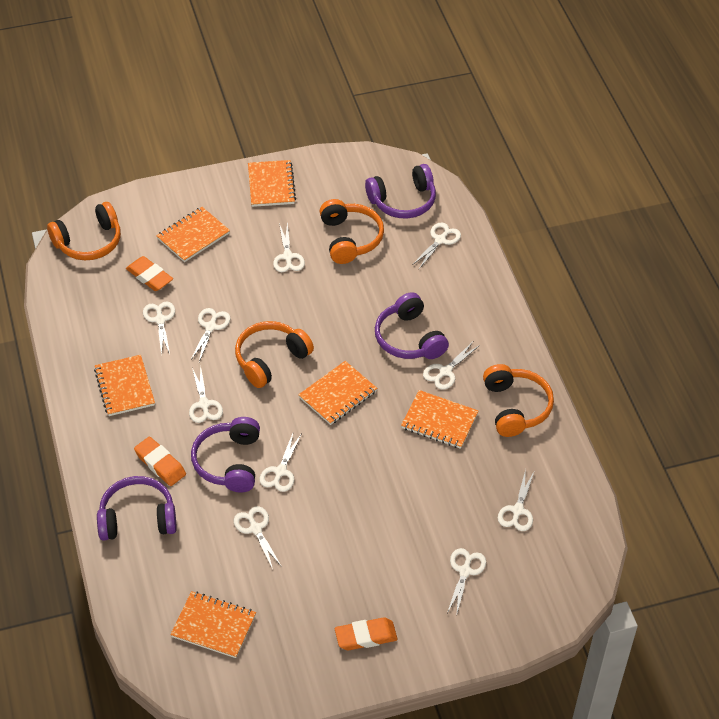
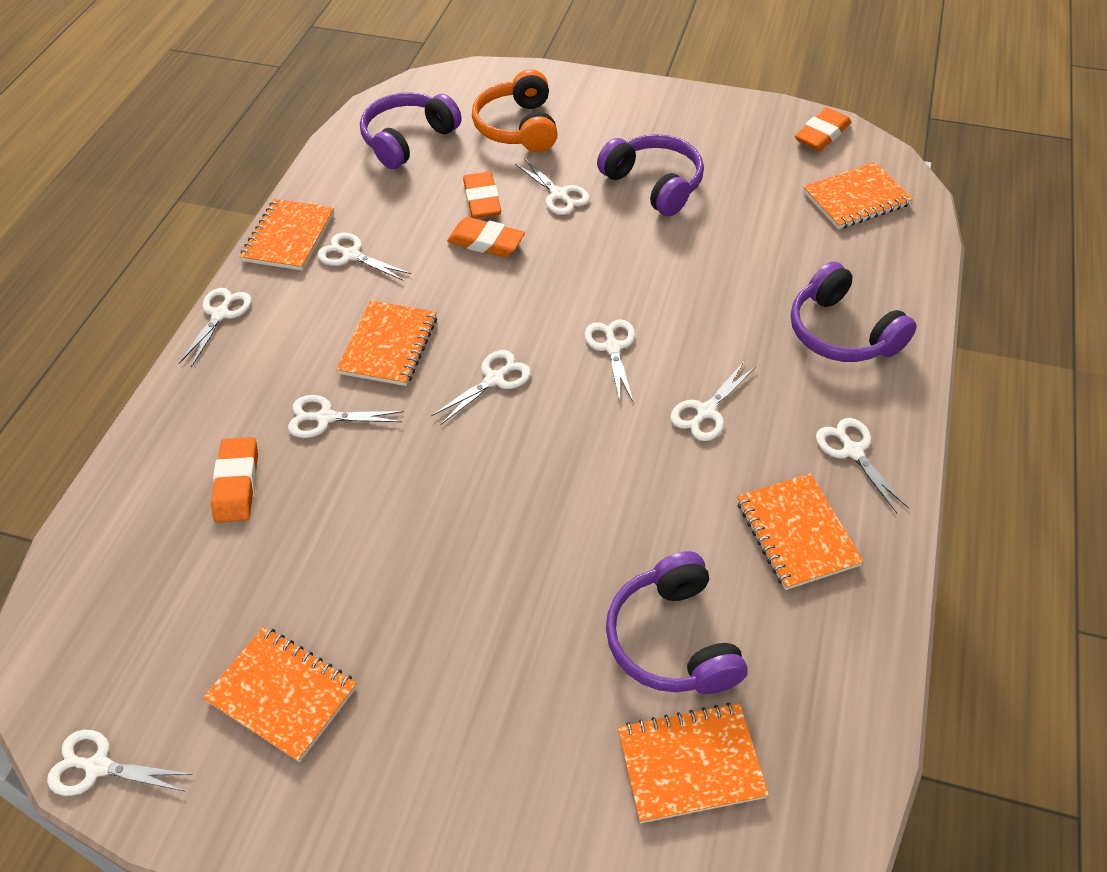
orange eraser: [126,256,173,291] [134,437,186,486] [335,617,398,650] = 3 -> [211,437,258,522] [447,217,525,257] [463,171,501,219] [795,108,851,151] = 4
orange headphones: [47,202,121,260] [235,321,314,388] [320,199,384,264] [483,364,554,437] = 4 -> [472,69,558,152] = 1
white scissors: [143,302,175,356] [189,364,223,423] [190,308,230,362] [234,506,282,569] [259,431,302,492] [273,223,305,272] [412,222,461,269] [423,342,480,390] [447,548,486,617] [498,469,535,531] = 10 -> [47,730,193,796] [179,288,252,367] [288,395,404,438] [317,233,411,281] [431,350,531,425] [515,158,590,215] [584,320,635,403] [670,362,756,441] [816,418,909,513] = 9

